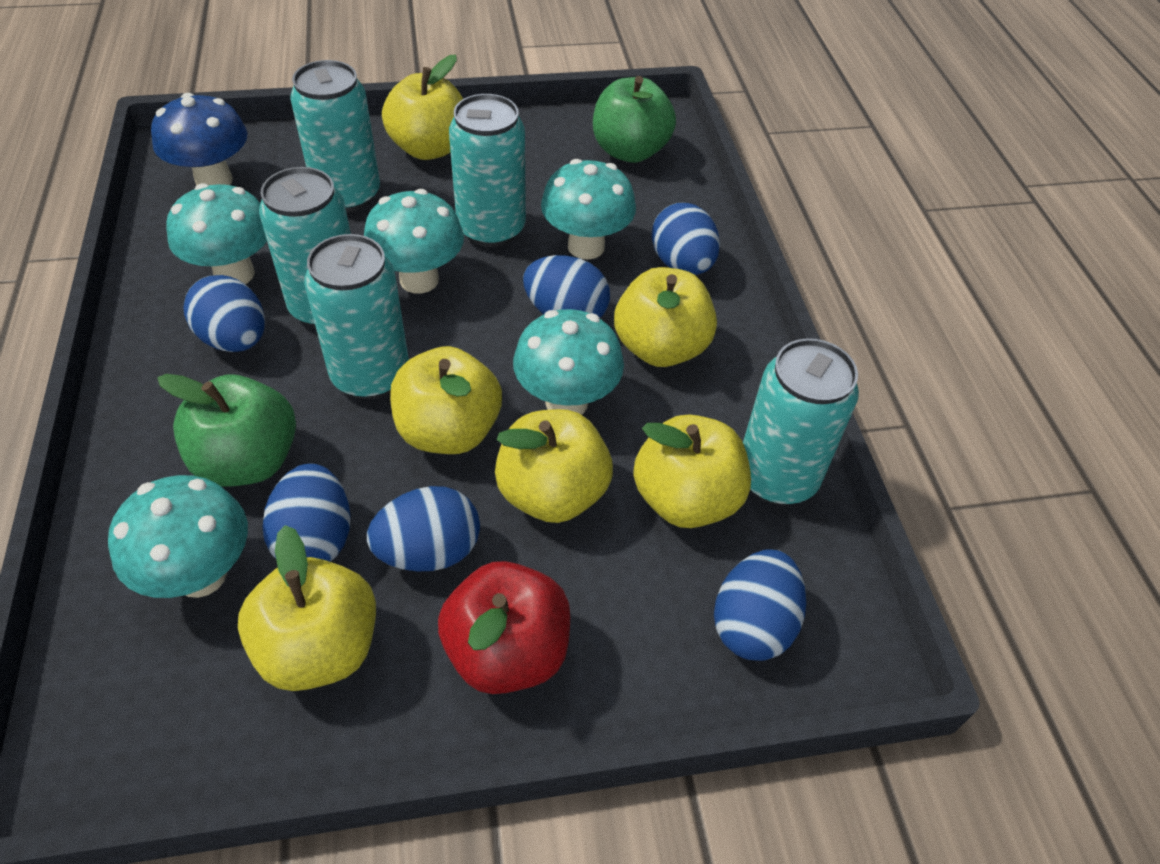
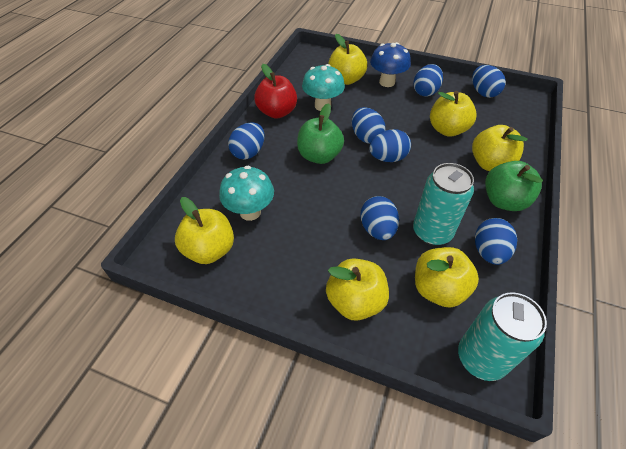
blue egg: [184,275,265,352] [262,463,351,562] [367,486,480,571] [523,255,610,318] [651,203,720,275] [714,549,806,661] = 6 -> [228,123,265,160] [352,107,386,143] [361,196,399,240] [369,129,411,162] [413,64,443,97] [472,65,506,98] [475,218,517,265] = 7
turquoise can: [259,167,351,328] [290,60,380,212] [304,234,409,399] [449,94,526,247] [743,338,859,505] = 5 -> [413,163,474,246] [458,292,547,381] = 2
turquoise mushroom: [108,475,248,598] [166,183,267,284] [364,189,464,293] [513,309,624,415] [541,159,636,260] = 5 -> [219,166,274,221] [302,64,345,111] = 2

